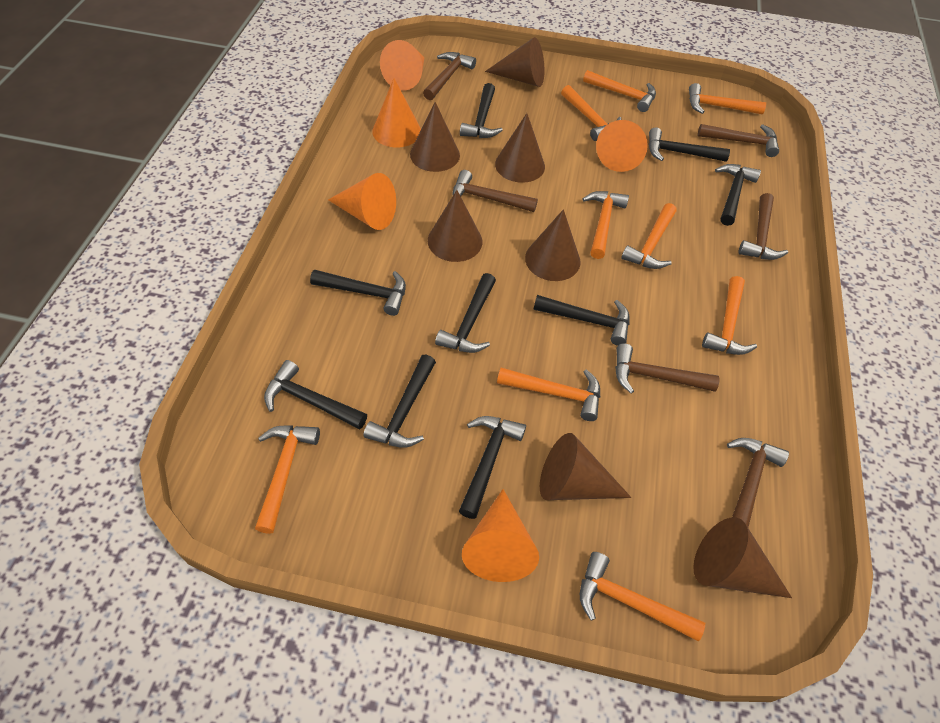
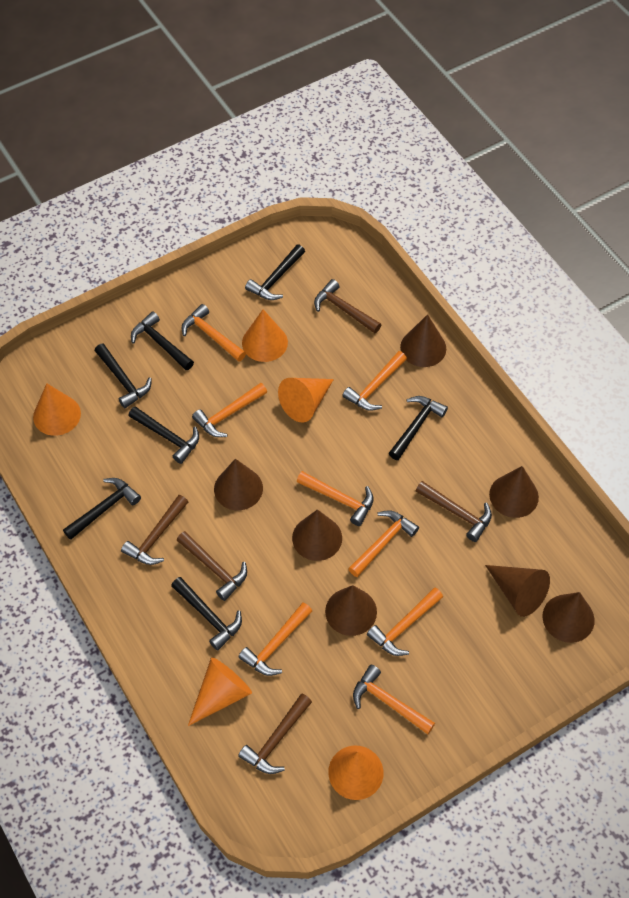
black hammer: [264,360,367,430] [310,270,406,316] [364,355,436,448] [435,273,496,353] [459,416,526,519] [460,83,503,138] [533,295,630,346] [649,127,730,162] [715,164,761,226] = 9 -> [63,478,141,540] [95,344,152,408] [129,406,199,464] [131,312,194,370] [171,577,242,650] [245,245,305,300] [389,396,448,460] = 7
brown hammer: [423,52,476,100] [452,170,538,212] [615,343,719,394] [698,124,779,157] [727,438,789,527] [738,193,788,260] = 6 -> [121,495,188,565] [177,531,247,601] [238,694,312,774] [314,279,381,334] [416,481,492,542] = 5
orange hammer: [255,425,320,534] [497,368,600,421] [561,85,622,141] [580,552,705,641] [582,191,629,259] [583,70,656,112] [621,203,676,269] [689,83,766,114] [702,276,757,355] = 9 -> [182,304,246,362] [192,383,267,437] [238,603,312,676] [297,471,374,526] [342,351,407,411] [348,510,419,577] [353,665,435,734] [367,587,443,656] = 8

